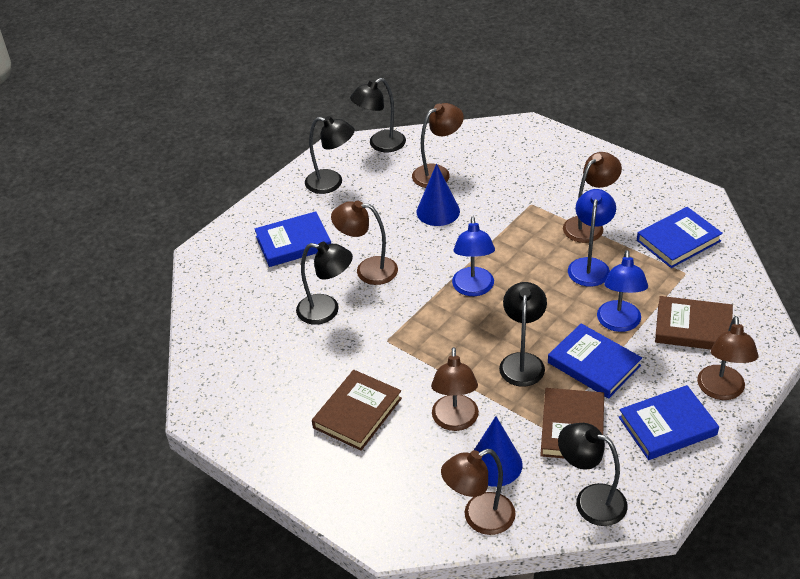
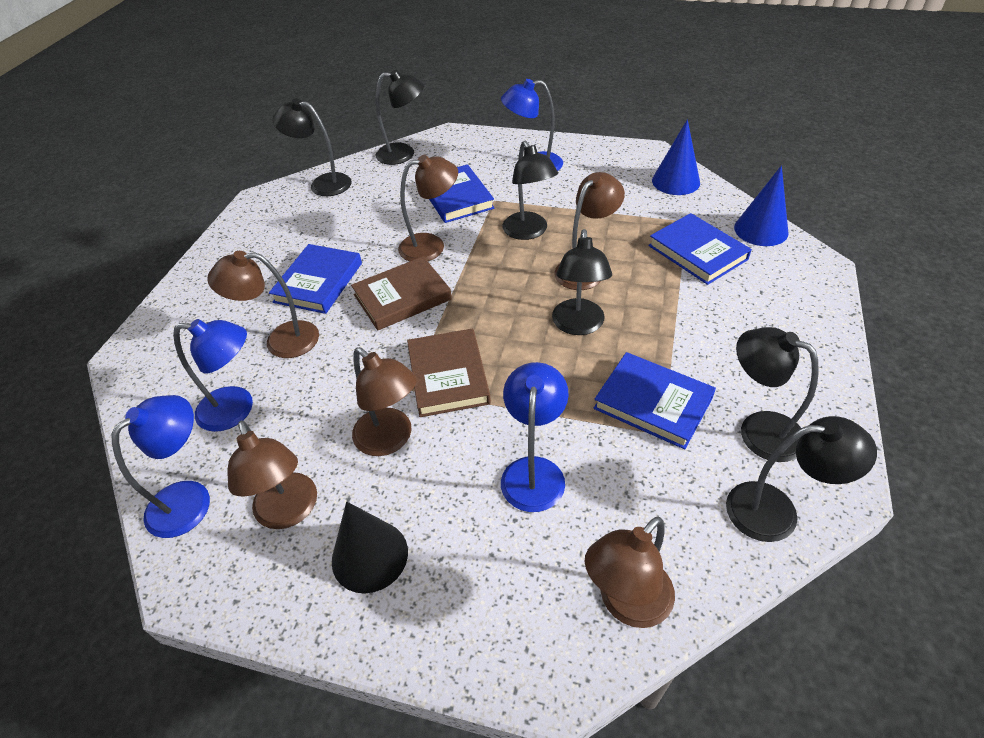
black cone: none = 0 -> [332,501,408,594] = 1
black lamp: [296,242,353,325] [305,116,355,194] [350,78,406,152] [499,282,547,387] [558,423,628,526] = 5 -> [272,98,352,196] [376,70,424,165] [502,140,558,240] [552,229,612,335] [726,416,877,542] [736,327,819,462] = 6
blue lamp: [452,217,495,296] [568,189,616,287] [597,250,648,332] = 3 -> [112,395,210,538] [173,319,253,432] [501,79,563,171] [501,362,569,512] = 4
brown book: [312,370,402,451] [540,388,604,461] [655,296,733,350] = 3 -> [351,256,452,331] [407,328,491,417] = 2

